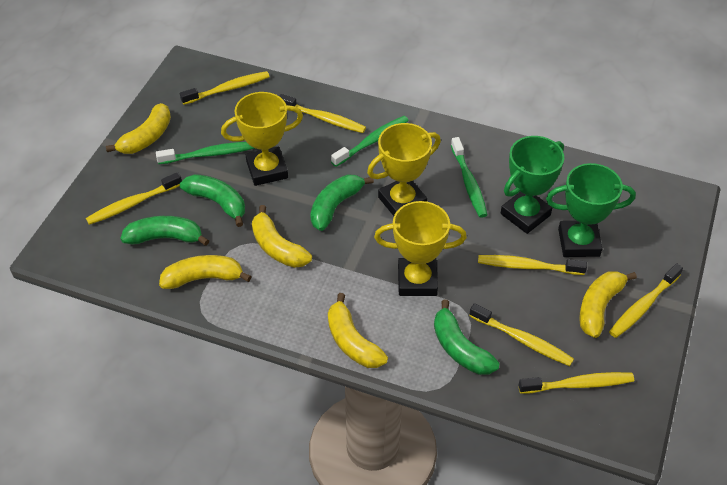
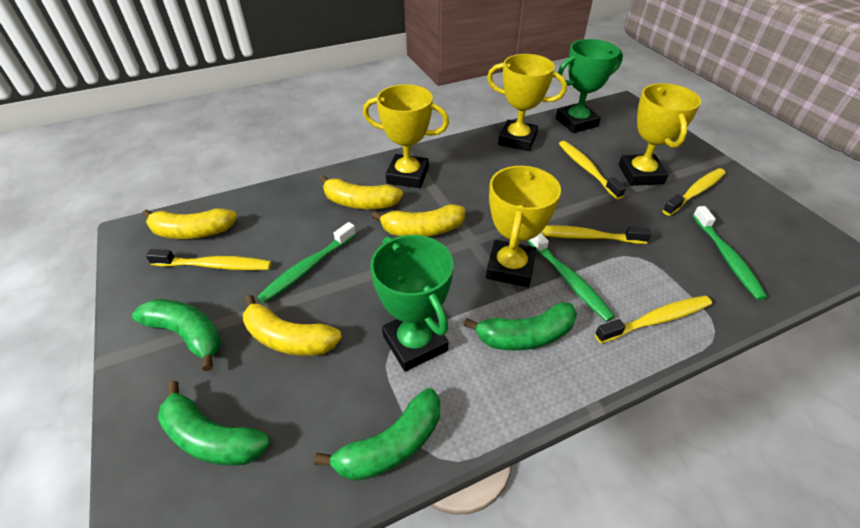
yellow banana: [106,103,171,154] [159,255,252,289] [252,205,312,268] [328,293,388,368] [579,271,637,338] = 5 -> [142,208,237,239] [243,295,342,356] [320,175,403,209] [371,204,465,237] = 4
yellow toothbrush: [86,172,182,225] [180,71,270,105] [279,94,366,133] [469,303,574,366] [478,255,587,275] [518,372,634,394] [609,263,683,338] = 7 -> [146,249,272,270] [541,225,651,244] [559,141,626,199] [595,295,712,343] [662,168,726,216] = 5
yellow trophy: [221,92,303,186] [367,123,441,216] [374,201,467,296] = 3 -> [363,84,449,188] [486,166,561,287] [487,54,567,151] [618,83,701,186] = 4

